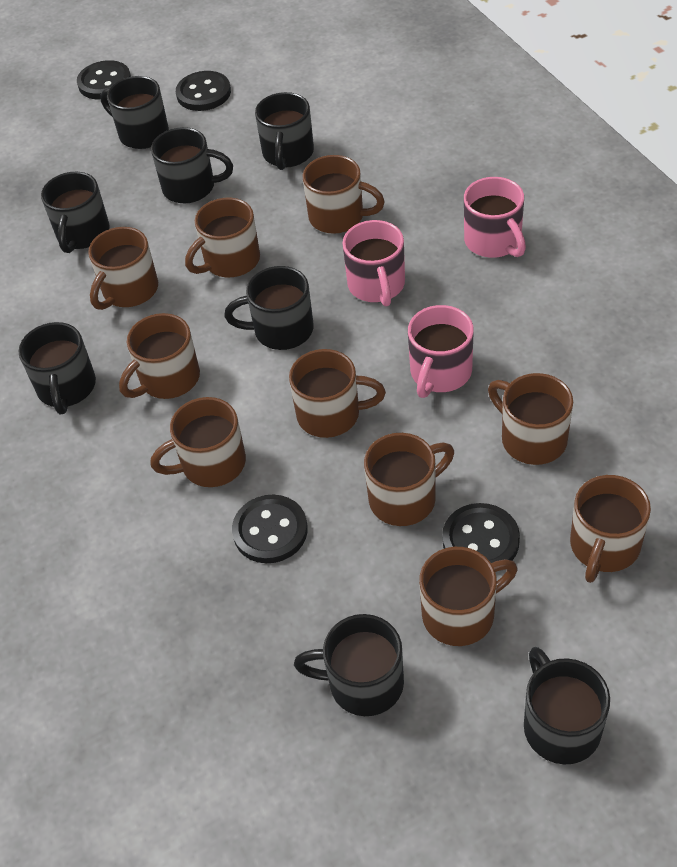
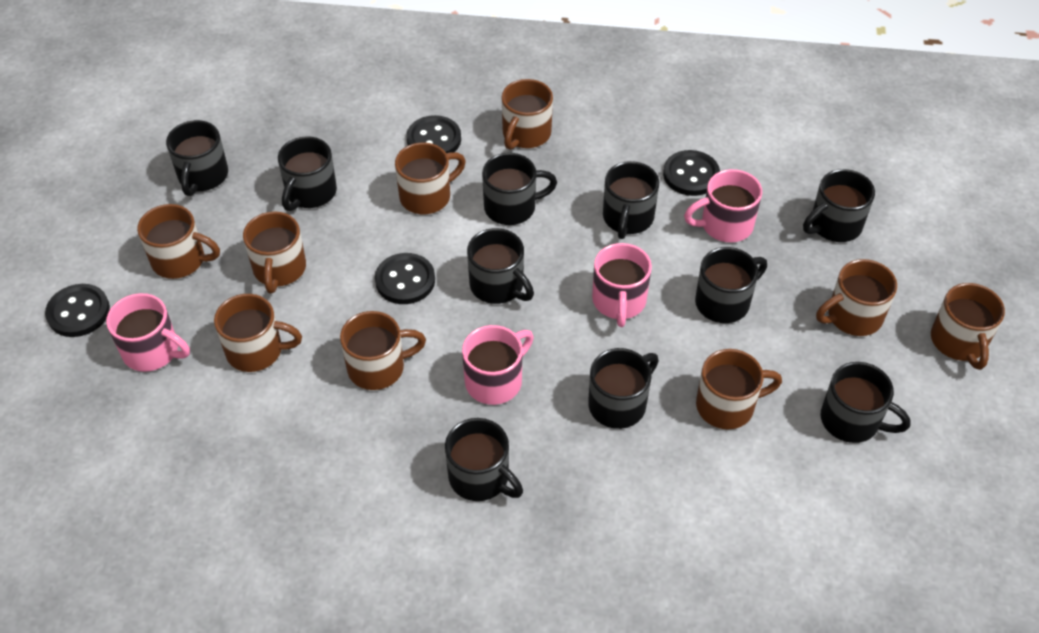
black mug: [18,322,96,414] [41,172,110,253] [100,76,169,149] [151,127,233,203] [224,266,314,350] [255,92,314,170] [294,614,404,716] [524,647,610,764] = 8 -> [166,120,228,196] [278,136,337,211] [445,418,523,501] [467,228,534,304] [482,153,557,225] [588,348,659,429] [603,161,659,239] [695,247,767,323] [803,169,875,242] [821,362,911,443] = 10
brown mug: [88,227,158,310] [119,313,200,399] [150,397,246,487] [185,198,260,277] [289,349,386,438] [303,155,385,234] [364,433,454,526] [419,547,518,646] [488,373,573,465] [570,475,651,583] = 10 -> [137,204,220,279] [214,294,302,372] [243,212,306,293] [340,311,426,390] [395,143,466,214] [502,79,553,150] [696,349,782,429] [816,259,897,336] [931,283,1005,370] = 9
pink mug: [342,220,405,307] [408,305,474,398] [464,177,526,258] = 3 -> [106,293,190,372] [462,325,534,405] [592,243,652,327] [684,169,762,242] = 4

